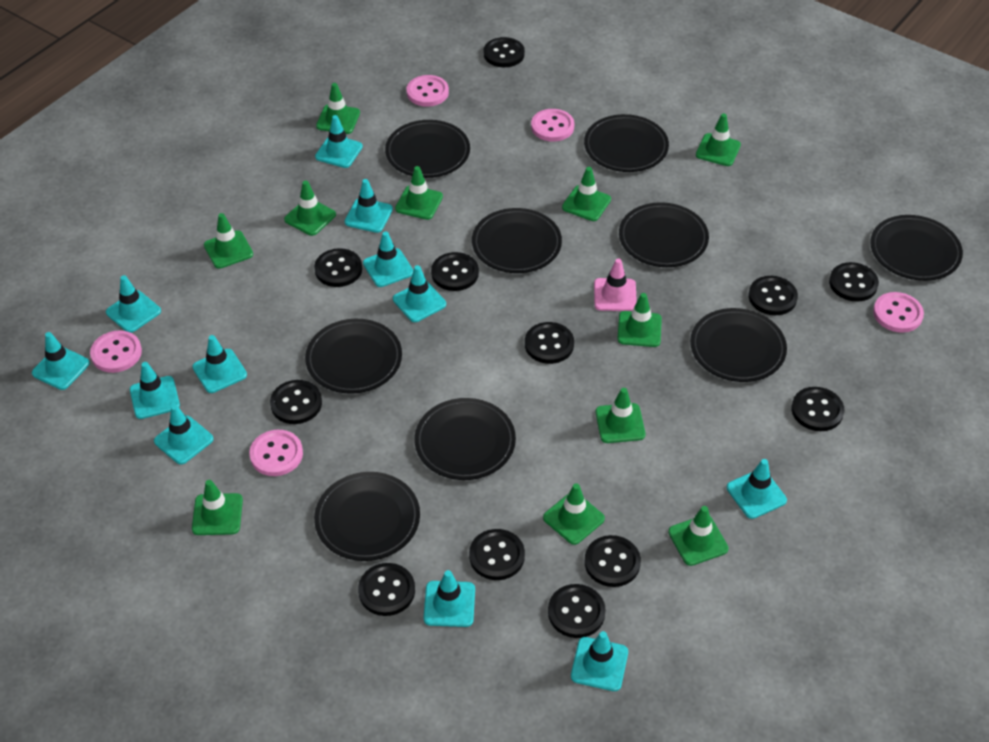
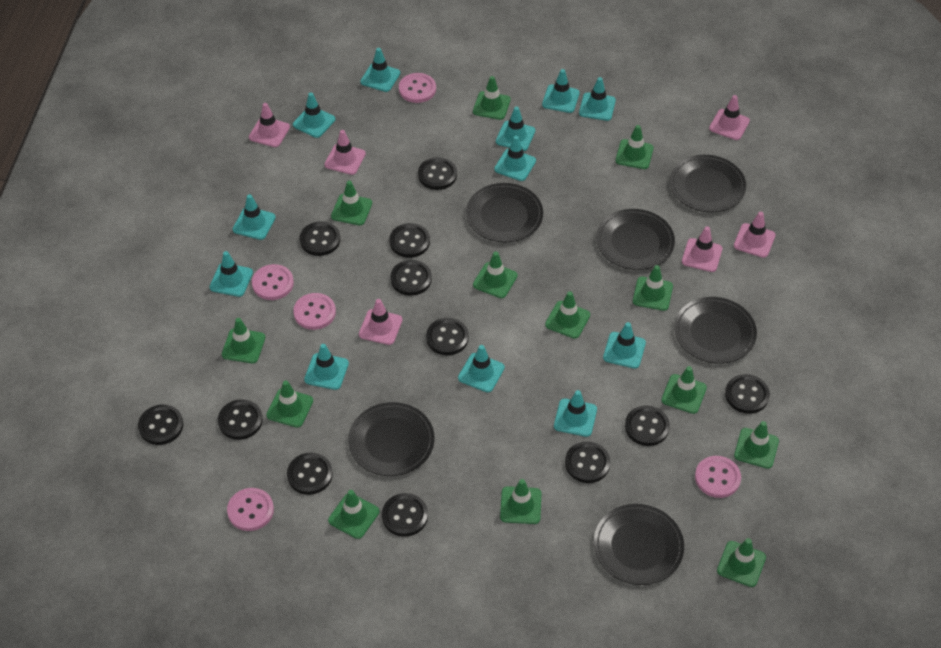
black plate: [305,319,402,394] [314,472,420,561] [385,120,470,178] [415,398,516,480] [472,208,562,273] [584,114,669,172] [619,202,709,267] [690,308,787,382] [870,215,963,281] = 9 -> [348,402,435,476] [466,183,543,242] [594,504,684,585] [596,209,675,270] [670,155,746,212] [674,297,757,364] = 6
green traffic cone: [192,480,243,535] [204,213,253,269] [284,180,336,236] [316,83,360,134] [395,166,443,220] [543,483,605,545] [562,167,611,221] [595,388,646,443] [617,293,662,347] [668,506,729,566] [696,113,741,166] = 11 -> [222,318,265,363] [266,380,313,428] [328,490,379,539] [331,180,372,225] [473,76,511,120] [473,252,518,298] [500,479,541,524] [545,291,590,339] [616,125,654,169] [633,265,673,311] [661,366,707,414] [717,538,766,587] [734,421,779,469] = 13
pink traffic cone: [594,259,637,311] = 1 -> [249,103,290,147] [324,130,366,175] [359,299,402,345] [682,226,722,272] [709,95,750,140] [734,212,776,258] = 6

